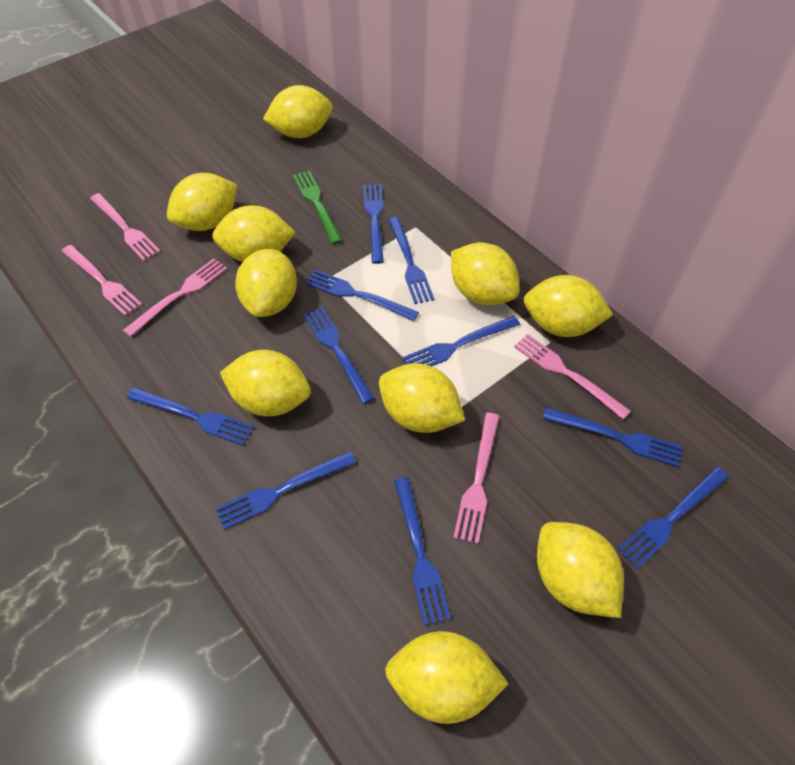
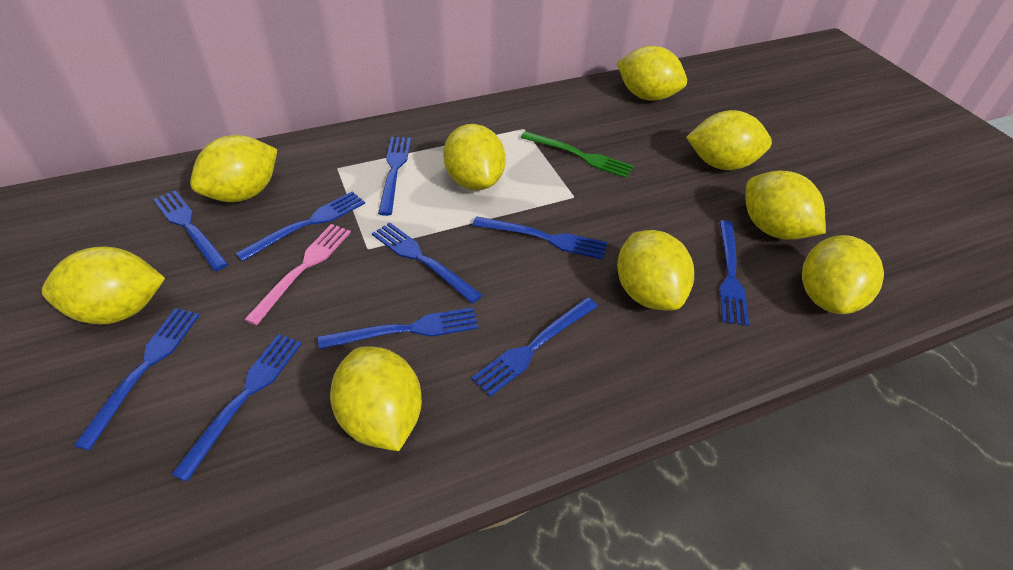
pink fork: [62,245,142,316] [90,193,160,261] [123,258,227,337] [453,413,500,544] [514,334,631,419] = 5 -> [244,224,351,326] = 1
yellow lemon: [167,173,238,231] [212,205,296,262] [220,350,311,416] [235,249,297,317] [263,85,333,138] [379,363,465,433] [385,631,508,724] [451,242,520,305] [523,275,613,337] [537,522,624,618] = 10 -> [42,247,165,325] [190,135,277,202] [330,346,422,451] [443,124,506,190] [617,46,687,101] [617,230,694,311] [686,110,772,170] [745,170,826,240] [802,235,884,314] = 9

